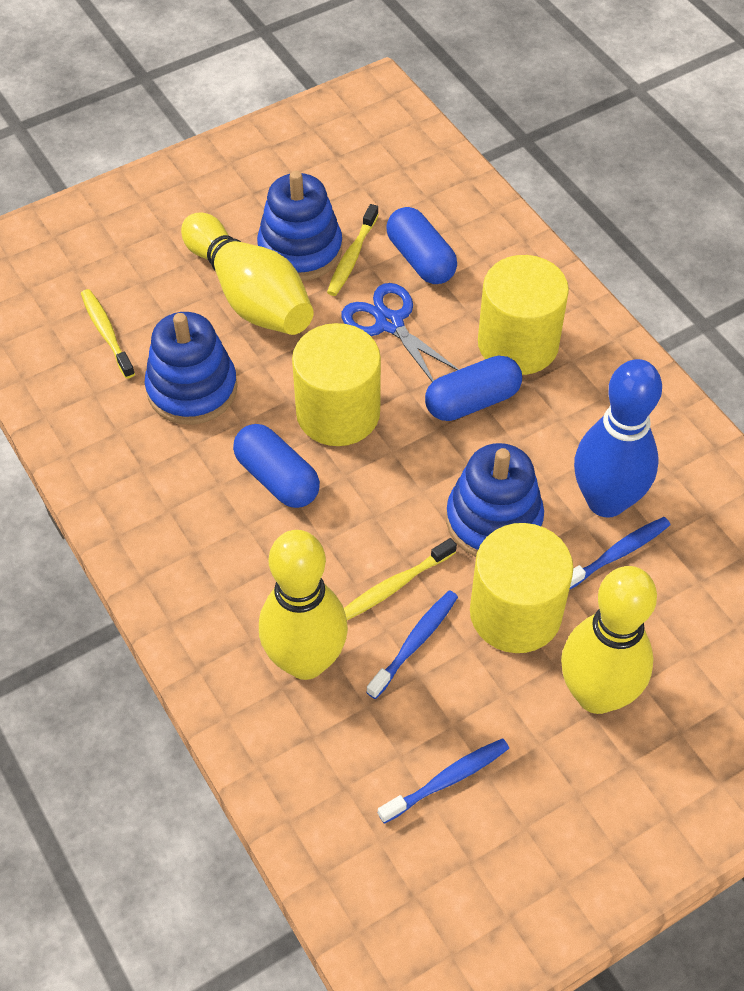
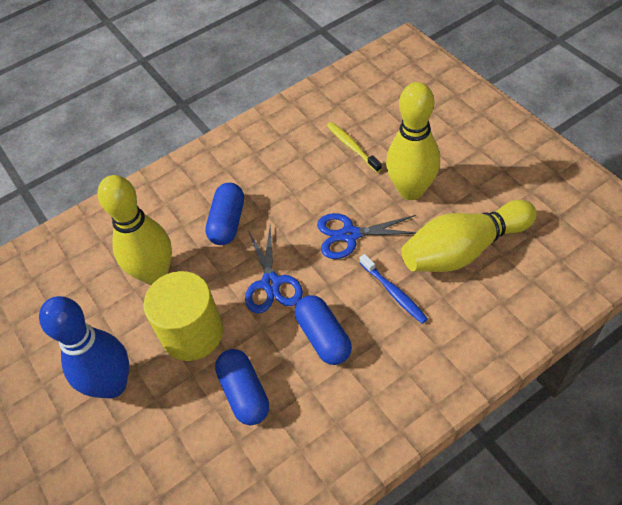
blue scissors: [341,283,459,382] = 1 -> [245,227,303,314] [317,213,417,259] = 2
blue stacking toy: [145,312,238,425] [257,171,342,281] [446,443,544,557] = 3 -> none = 0
blue toothbrush: [366,590,458,699] [378,739,509,824] [569,517,670,590] = 3 -> [360,254,428,324] = 1
yellow cylinder: [292,323,381,446] [470,523,573,653] [478,255,569,375] = 3 -> [143,271,223,361] = 1
yellow toothbrush: [81,289,135,379] [327,204,379,296] [344,538,457,620] = 3 -> [327,122,382,172] = 1

